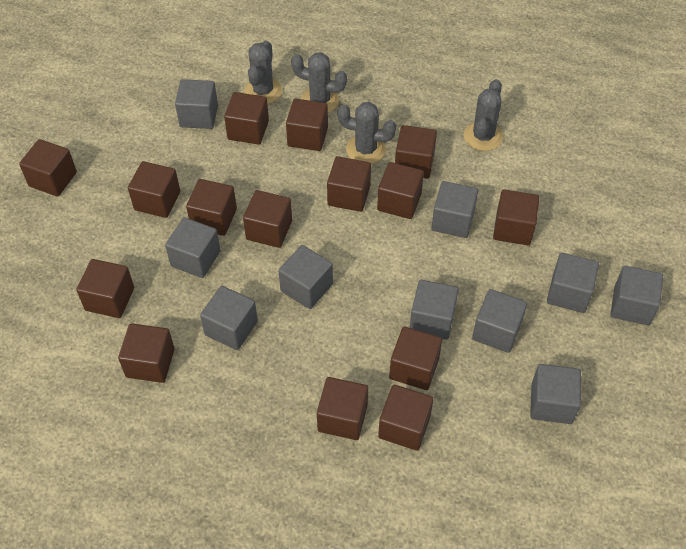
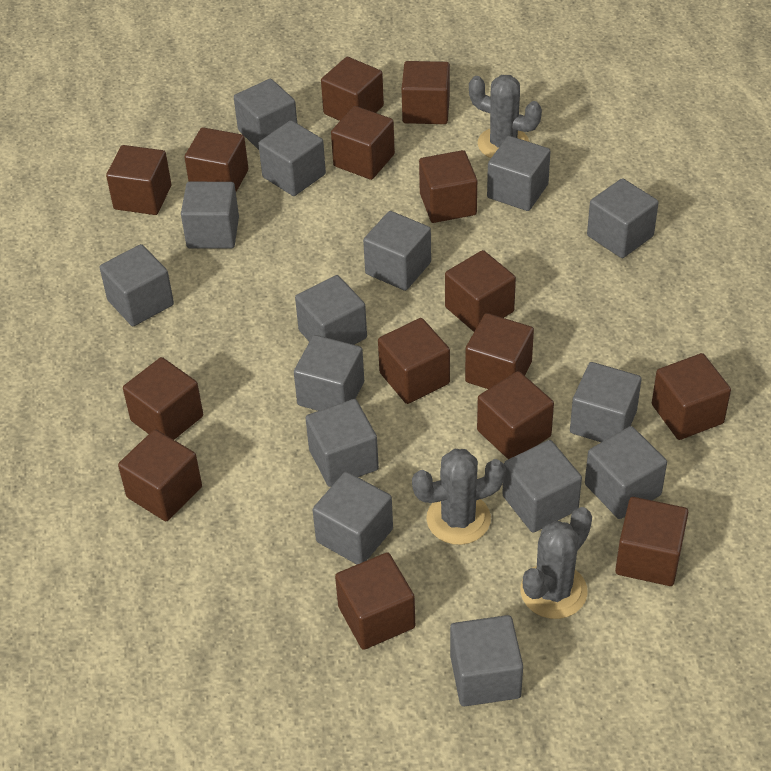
grey cactus: [244,41,282,104] [291,52,347,113] [337,102,396,164] [464,79,503,151] = 4 -> [412,449,505,545] [469,75,542,158] [520,507,592,619] = 3
grey cube: [165,217,220,278] [175,79,218,129] [200,286,258,350] [278,245,333,309] [410,280,459,339] [431,181,478,238] [472,289,527,353] [530,364,581,424] [547,253,599,313] [611,266,663,325] = 10 -> [100,244,174,326] [181,182,239,249] [234,79,297,150] [258,120,326,196] [294,335,364,411] [295,275,367,345] [306,399,379,487] [312,472,393,564] [363,211,431,291] [450,615,523,707] [487,136,551,211] [502,440,582,533] [570,362,641,442] [585,426,667,519] [587,178,659,258] = 15

